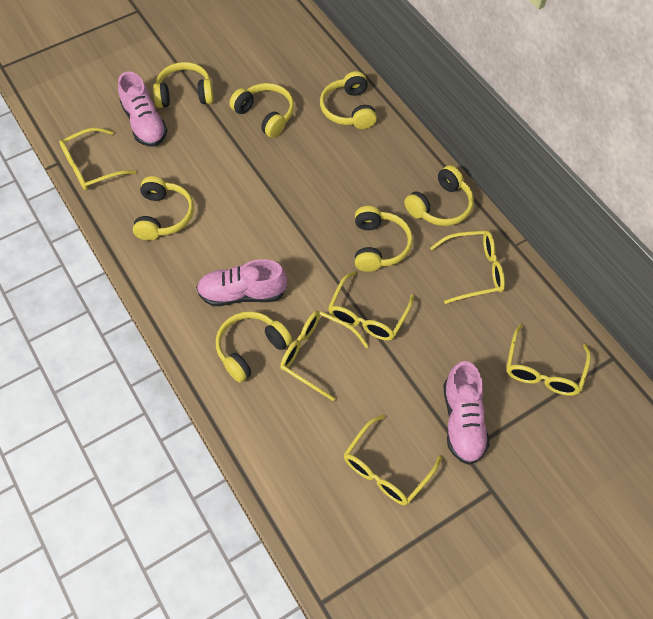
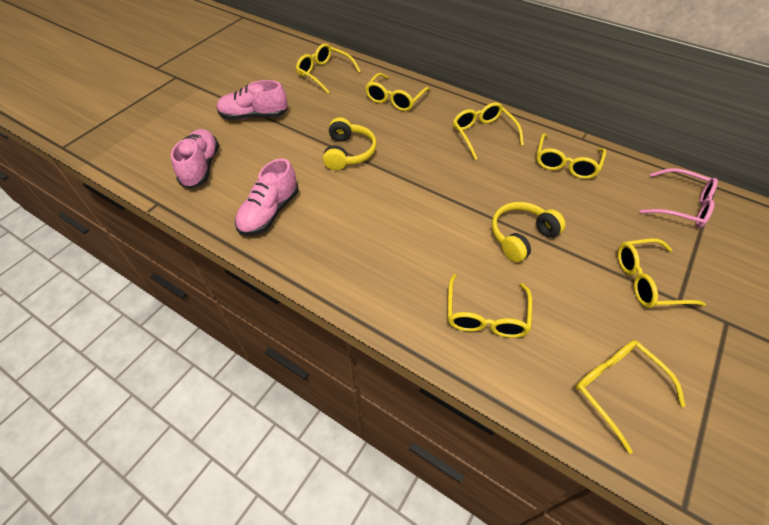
pink glasses: none = 0 -> [640,168,718,228] = 1
yellow glasses: [59,127,137,190] [280,310,369,401] [328,271,414,341] [344,414,442,505] [430,230,505,304] [507,324,591,396] = 6 -> [296,43,361,93] [365,73,430,111] [448,274,533,338] [453,102,524,160] [536,133,606,179] [575,340,686,454] [618,238,706,308] = 7
yellow headphones: [133,176,194,241] [153,62,214,108] [216,311,292,383] [229,83,294,138] [320,71,377,129] [355,206,413,272] [404,165,474,226] = 7 -> [323,117,377,170] [491,202,566,262] = 2

